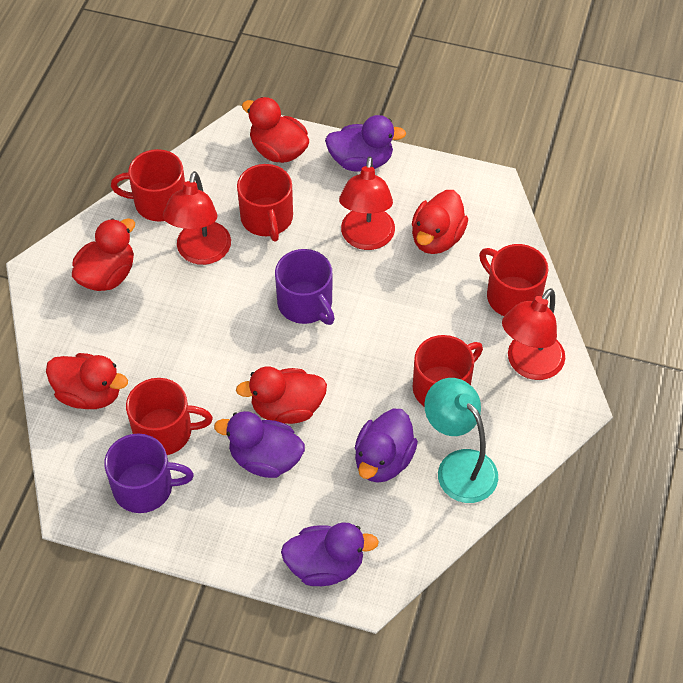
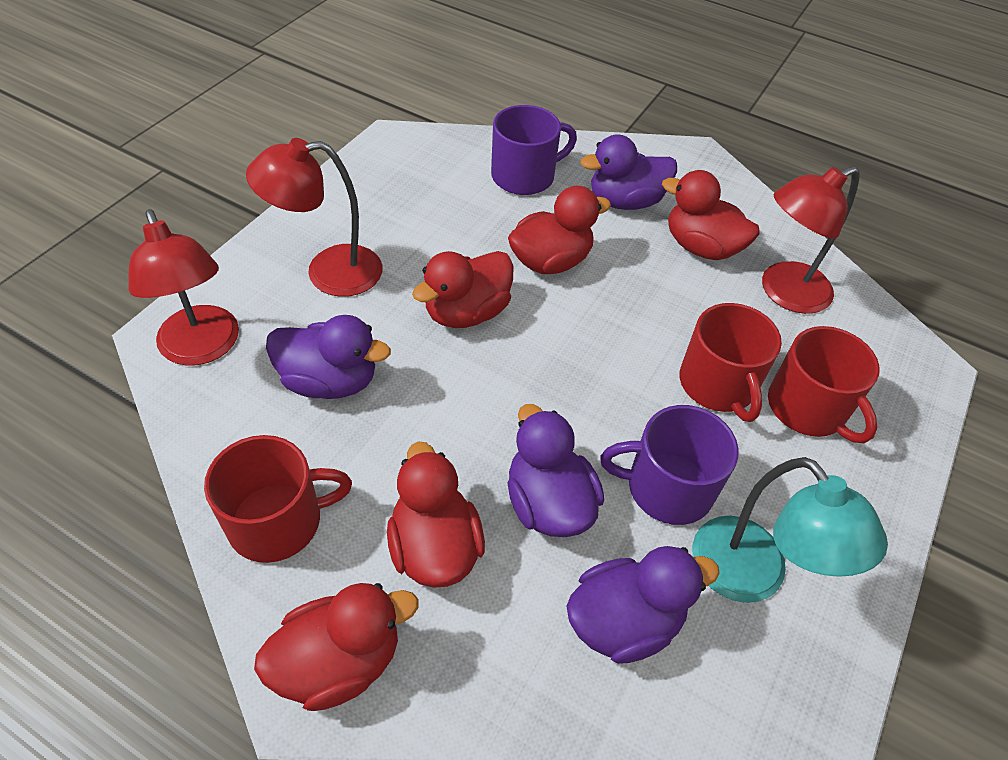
red mug: [111,149,185,222] [126,378,213,455] [237,164,293,241] [413,335,483,407] [479,244,548,316] = 5 -> [204,435,352,563] [680,303,782,422] [768,326,879,443] = 3

